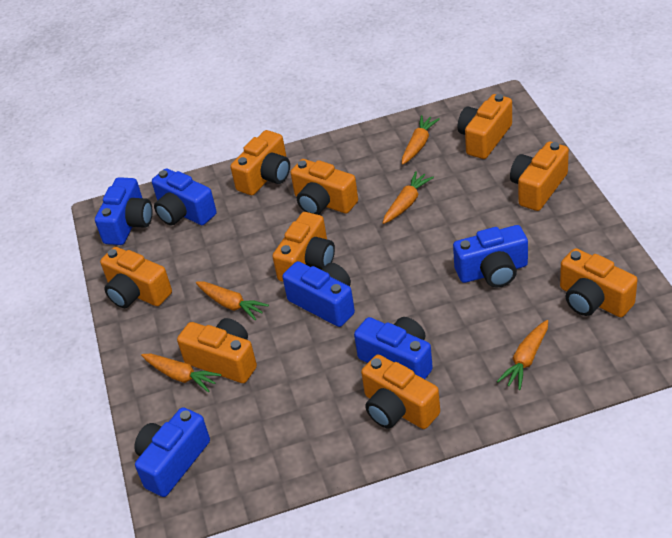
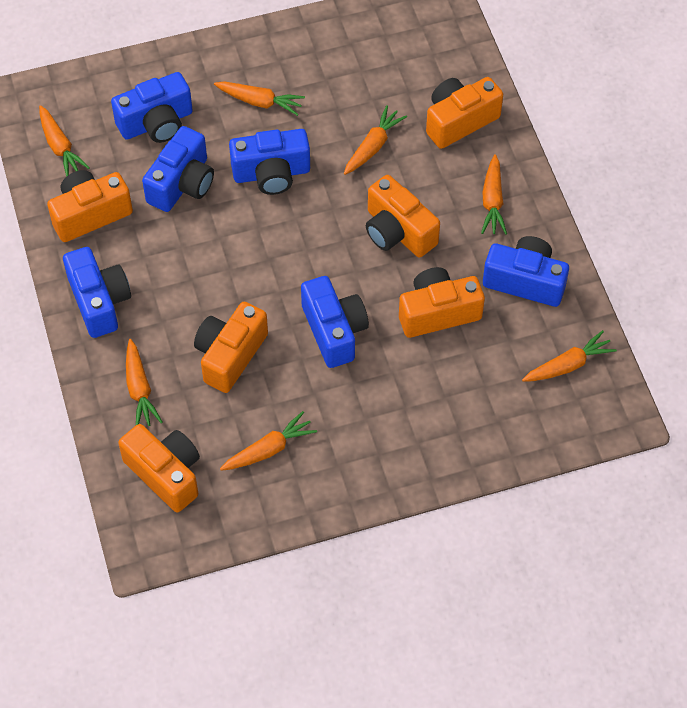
orange camera: [100,247,172,308] [177,318,257,383] [230,130,290,195] [272,212,335,282] [290,159,358,215] [361,355,440,429] [458,94,512,159] [510,142,569,211] [560,248,638,317] = 9 -> [47,170,133,242] [118,424,200,513] [194,302,268,393] [366,175,440,257] [399,267,485,338] [426,77,503,149] = 6
orange carrot: [141,354,221,393] [196,282,269,321] [383,171,434,224] [402,115,440,165] [497,320,548,390] = 5 -> [39,105,90,177] [126,339,163,426] [214,81,305,116] [220,411,317,471] [344,105,407,175] [481,154,507,235] [522,330,617,382] = 7

